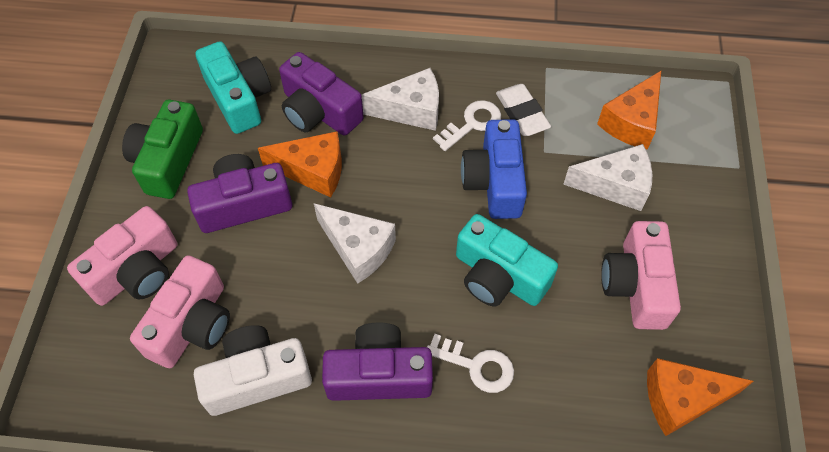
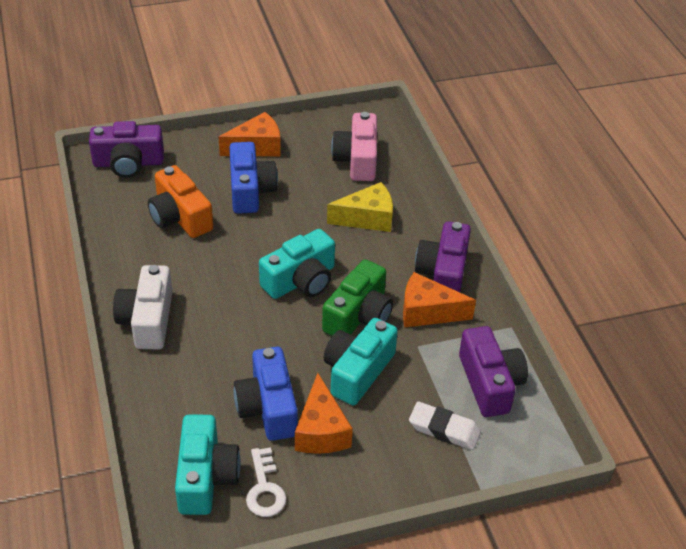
blue camera: [461,119,527,219] = 1 -> [229,142,278,214] [234,347,298,441] = 2
orange camera: none = 0 -> [148,165,213,238] = 1
pink camera: [67,206,177,306] [130,255,230,368] [601,221,681,330] = 3 -> [331,112,377,181] = 1
turquoise camera: [195,41,271,134] [456,214,558,306] = 2 -> [175,415,241,515] [259,229,335,299] [324,318,398,405] = 3
white cheese: [314,203,396,284] [362,68,439,131] [563,144,652,211] = 3 -> none = 0
white key: [427,334,514,393] [433,100,501,151] = 2 -> [246,447,287,517] = 1
yellow cheese: none = 0 -> [327,182,393,232] = 1

